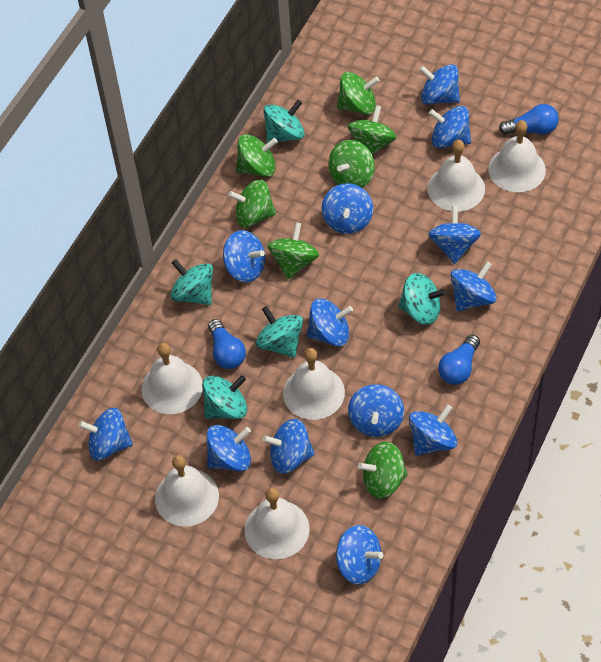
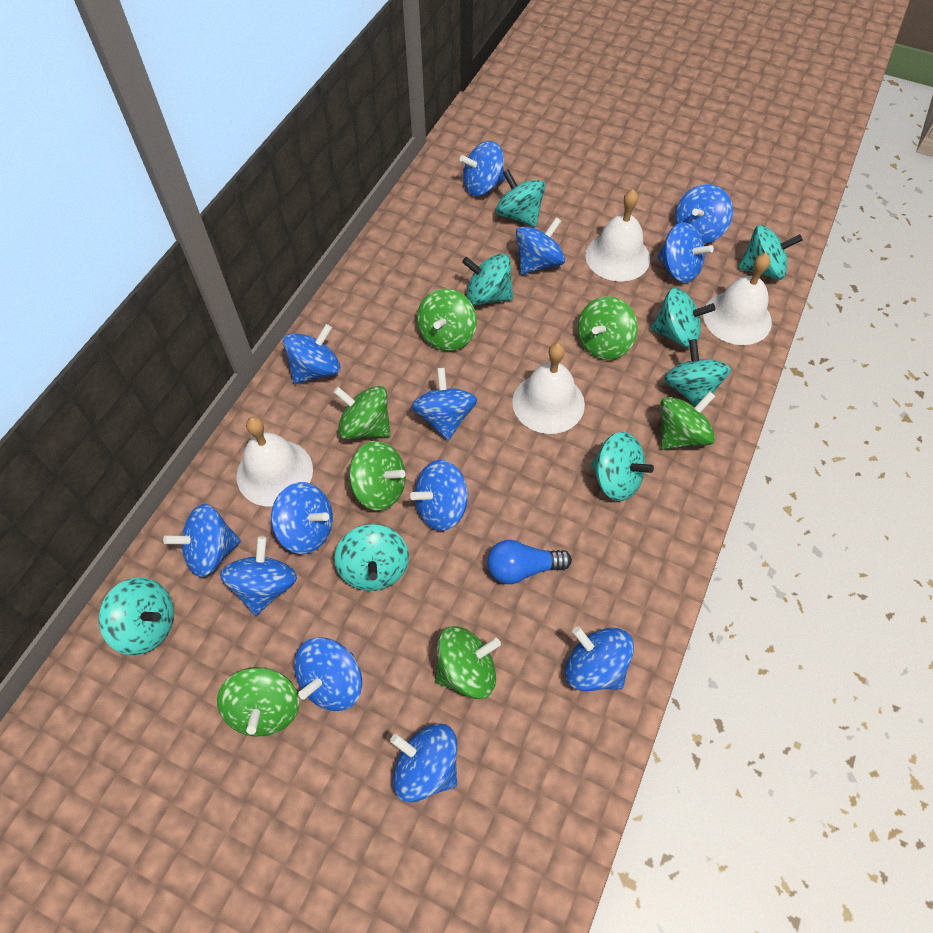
blue light bulb: [208,319,246,369] [438,334,480,385] [499,104,559,135] = 3 -> [487,540,572,584] = 1
turquoise spinning top: [170,259,213,305] [202,375,247,419] [256,306,303,358] [263,100,305,143] [398,273,446,325] = 5 -> [99,577,174,655] [334,524,409,591] [462,254,513,305] [496,169,546,227] [591,432,654,501] [651,288,716,348] [664,339,731,406] [738,225,803,280] = 8
white bell: [141,343,203,414] [155,455,219,526] [244,488,310,559] [283,348,345,420] [427,140,485,212] [488,120,546,192] = 6 -> [237,417,313,507] [512,343,585,434] [585,189,650,282] [703,253,772,345] = 4

